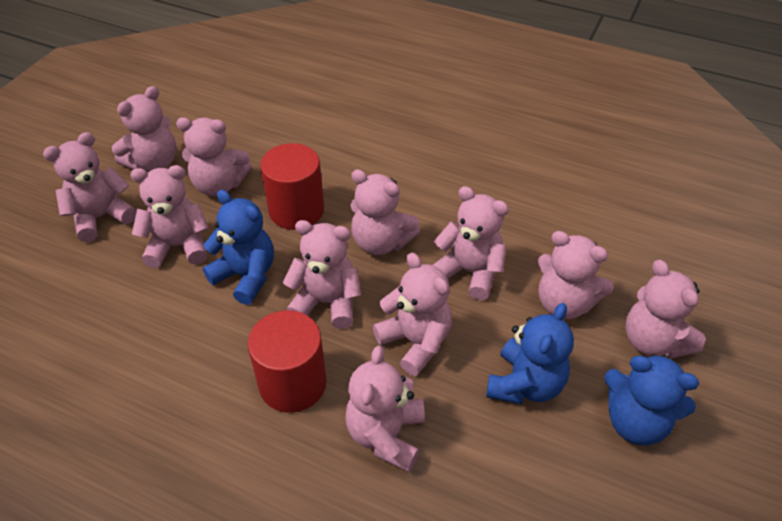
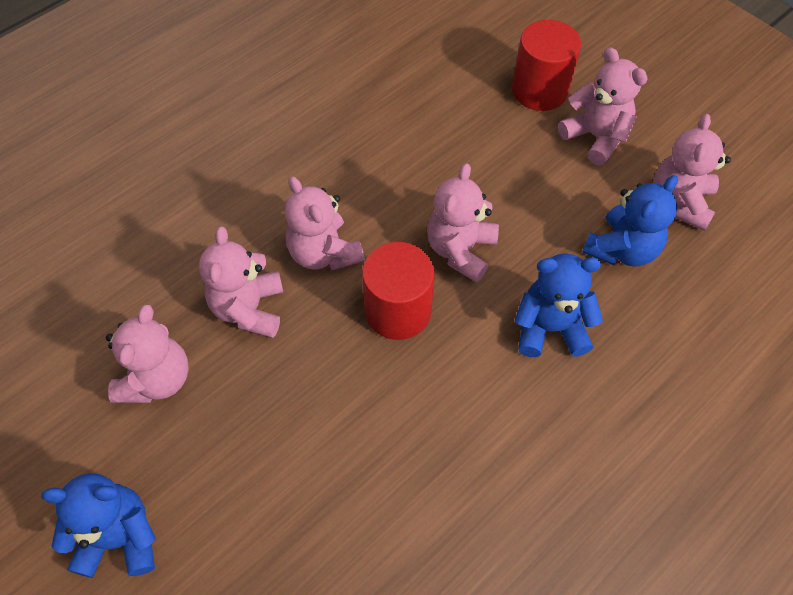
pink teddy bear: [43,132,137,242] [112,86,177,171] [130,165,209,268] [176,117,252,196] [283,220,361,329] [345,345,425,472] [350,169,420,255] [373,253,452,376] [433,186,509,300] [537,231,614,319] [625,260,706,359] = 11 -> [106,304,189,403] [199,227,283,338] [285,176,365,270] [427,163,499,283] [558,47,648,165] [653,114,731,231] = 6

